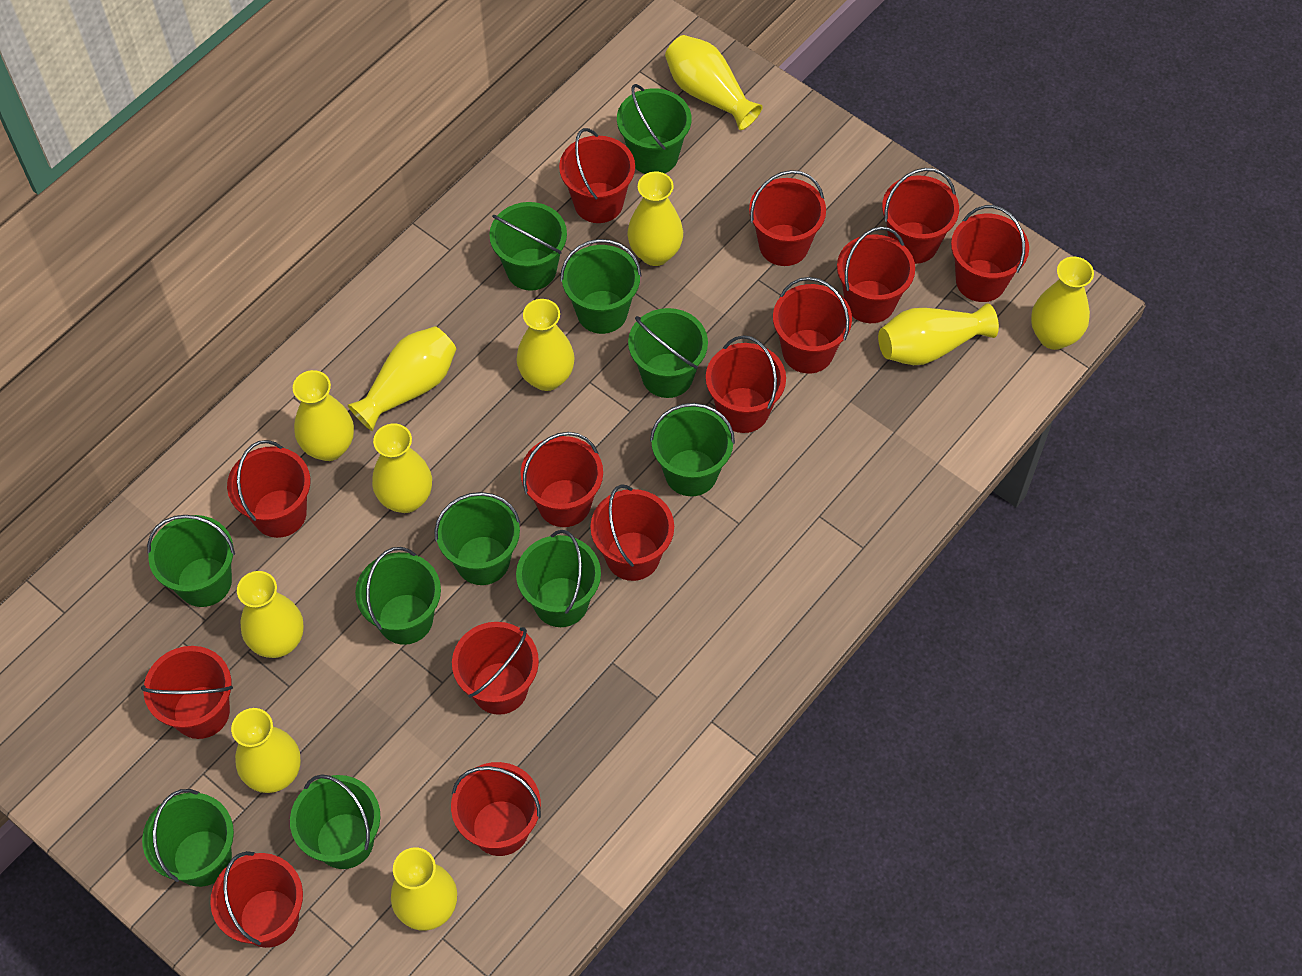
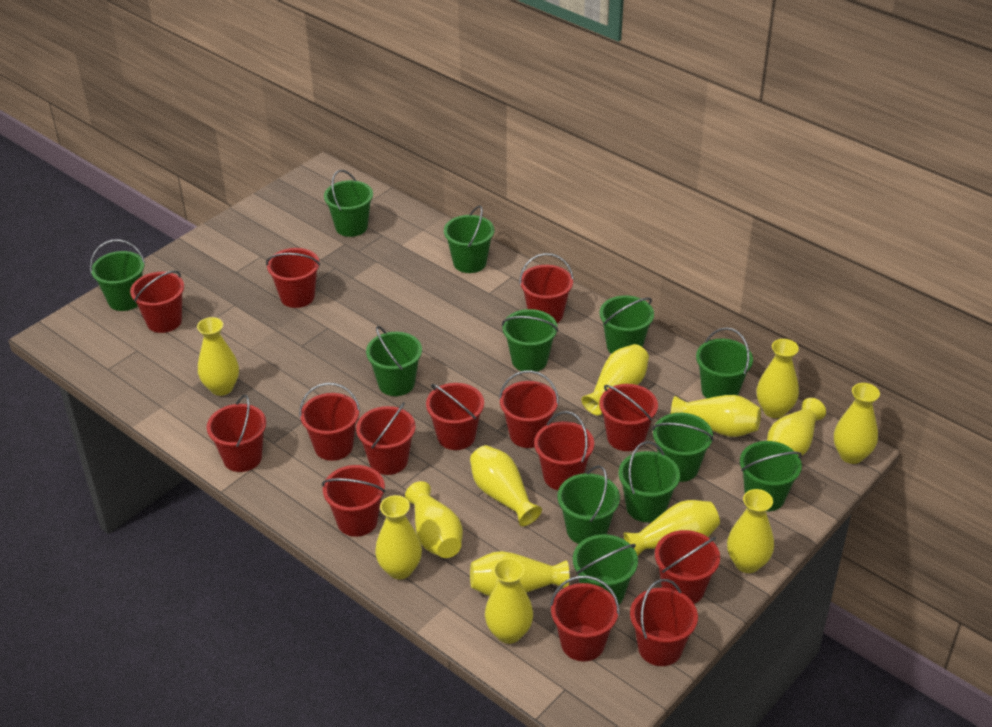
green bucket: [142,789,234,887] [147,515,235,607] [290,774,380,869] [355,547,441,645] [434,492,520,585] [489,202,567,291] [516,530,601,627] [560,239,641,334] [617,84,692,174] [628,308,708,398] [650,403,735,496] = 11 -> [90,239,145,311] [324,170,373,237] [366,326,422,396] [444,206,494,273] [502,309,558,372] [557,465,620,544] [573,534,638,604] [599,295,654,354] [618,441,680,522] [652,413,714,482] [696,328,753,399] [740,441,802,512] = 12
yellow vase: [231,708,301,793] [237,571,304,658] [293,370,354,461] [348,326,456,431] [372,423,432,513] [391,848,457,931] [516,299,575,391] [627,171,683,266] [665,35,763,130] [878,303,999,365] [1031,257,1094,350] = 11 -> [197,317,239,396] [375,495,422,579] [405,481,463,558] [470,445,542,526] [470,551,569,596] [485,558,533,644] [581,344,649,416] [624,500,720,556] [671,395,761,437] [727,489,774,573] [757,339,799,418] [767,398,826,456] [834,383,880,464] = 13

